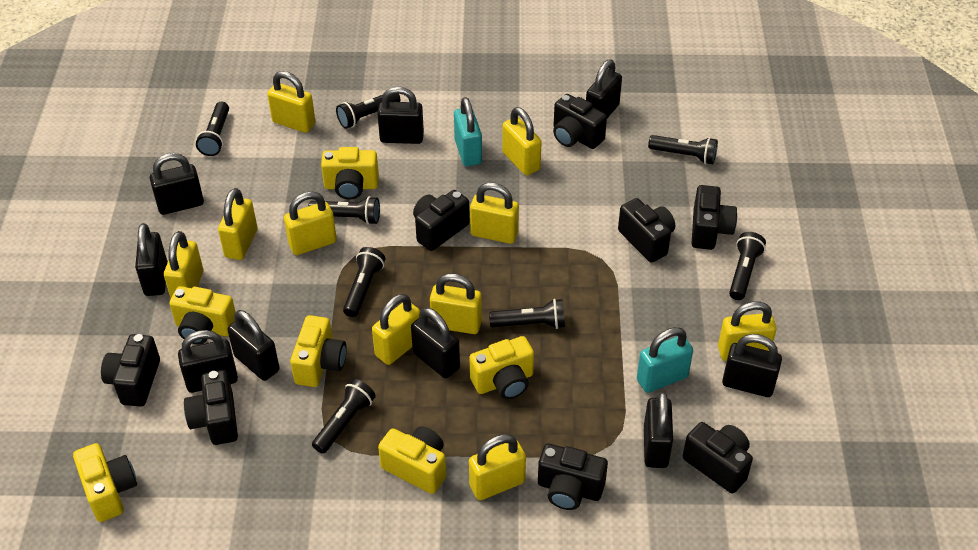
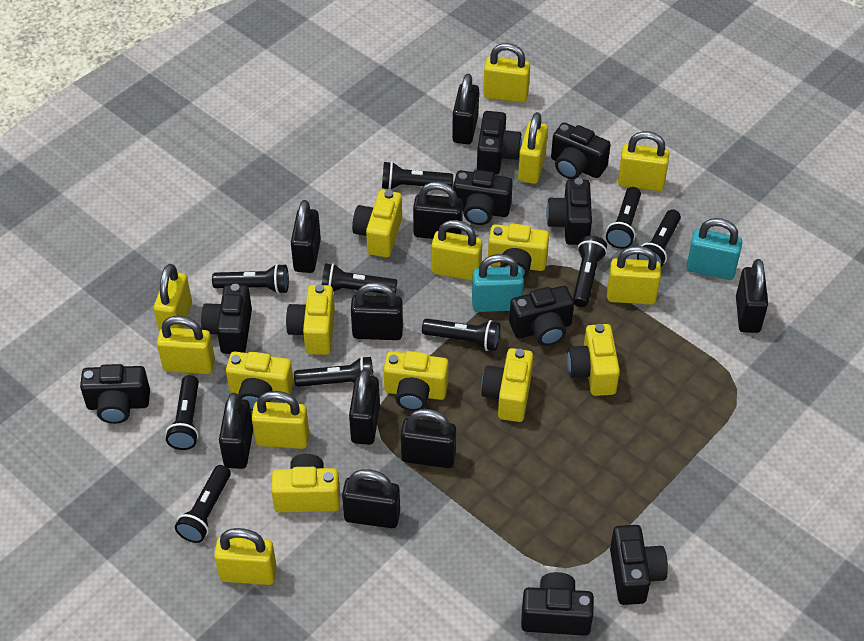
black camera: [101,334,160,407] [184,370,238,445] [413,190,470,251] [538,444,608,510] [553,94,607,149] [618,198,675,263] [683,422,753,493] [691,185,737,250] = 8 -> [80,364,150,424] [201,284,252,354] [453,170,513,225] [477,111,522,175] [509,286,574,346] [521,572,594,636] [546,178,592,245] [551,123,611,179] [610,525,668,605] = 9
black flashlight: [196,102,229,156] [308,196,380,225] [312,379,376,454] [336,94,400,129] [343,247,385,317] [489,299,565,329] [648,135,718,164] [729,232,766,300] = 8 -> [166,375,199,450] [175,465,231,543] [212,264,289,294] [294,356,373,387] [322,263,398,294] [382,161,453,190] [422,319,500,351] [573,235,607,307] [606,187,641,249] [637,209,681,267] = 10
yellow camera: [73,443,137,522] [169,286,236,345] [290,315,347,387] [321,147,379,200] [378,426,446,494] [470,336,534,399] = 6 -> [226,352,294,411] [271,454,340,512] [286,284,335,355] [352,190,402,257] [384,351,449,411] [481,348,533,422] [488,224,549,279] [567,324,620,396] = 8
yellow padlock: [164,231,203,298] [218,188,257,260] [267,71,316,133] [284,191,337,255] [372,294,420,365] [430,273,482,334] [469,434,526,500] [470,182,519,244] [502,107,542,175] [718,301,776,361] = 10 -> [154,264,192,331] [157,316,215,374] [214,528,277,585] [252,391,309,449] [431,220,482,281] [483,43,530,103] [518,112,548,184] [607,246,661,305] [618,131,670,191] = 9

